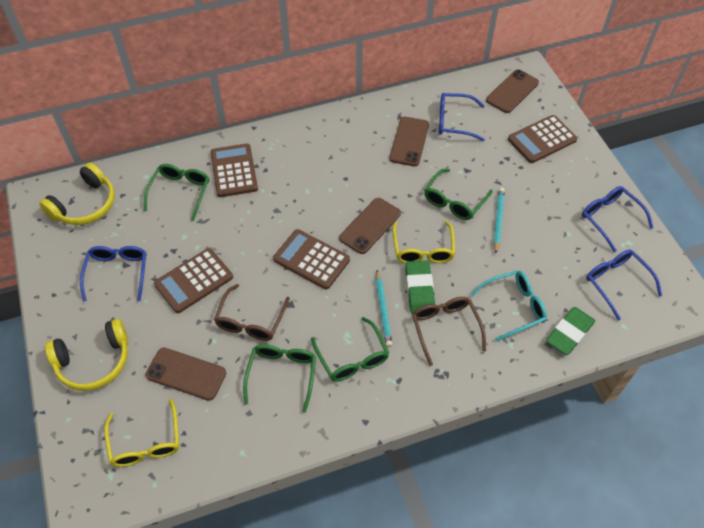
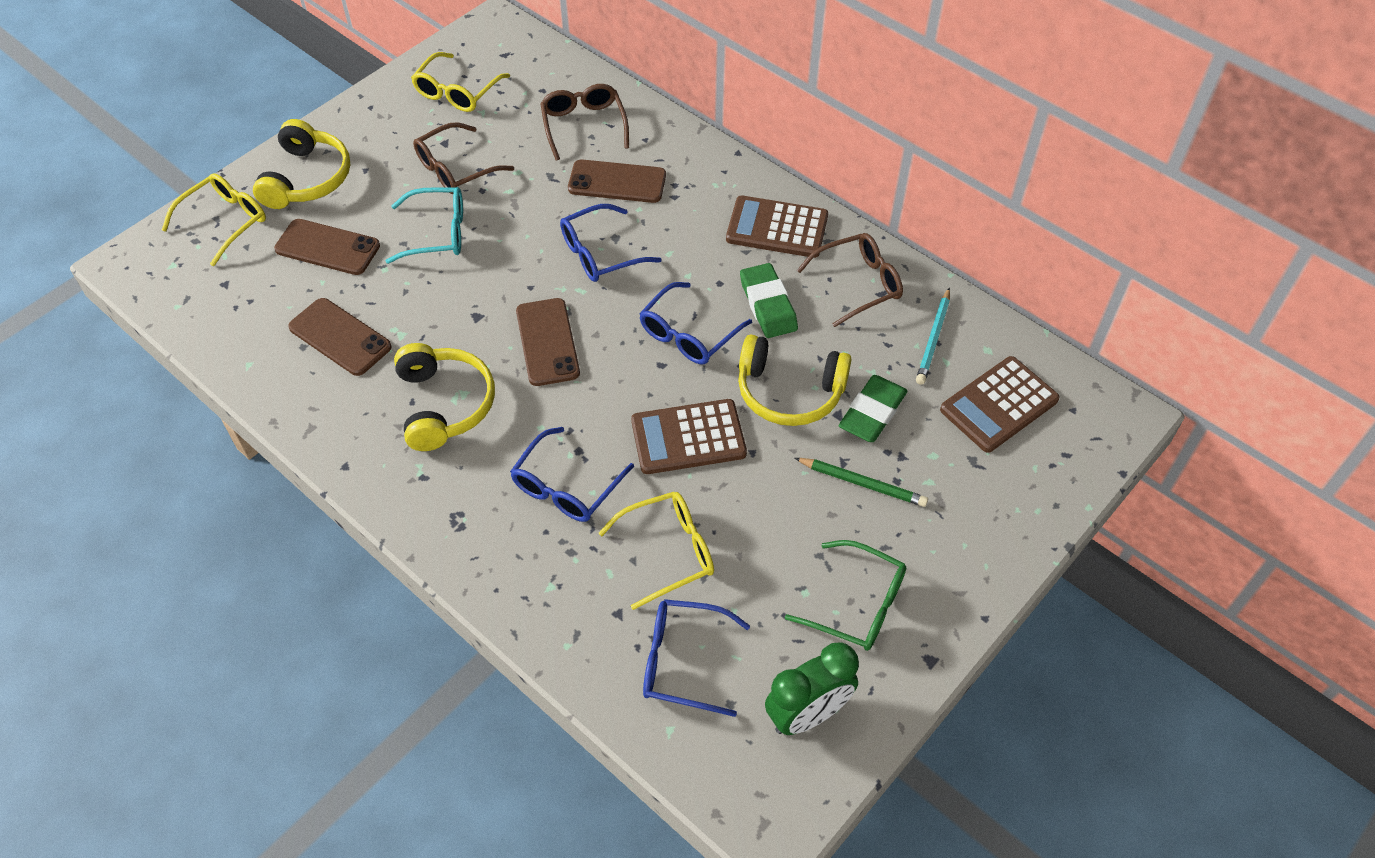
brown calculator: [154,248,233,313] [211,144,258,197] [273,229,350,290] [508,115,577,163] = 4 -> [631,399,747,474] [726,195,828,258] [940,356,1060,453] = 3
brown glasses: [214,284,290,341] [412,297,486,366] = 2 -> [413,122,514,194] [540,84,629,161] [797,233,903,327] = 3
green clock: none = 0 -> [765,642,859,735] = 1
green glasses: [144,164,209,221] [243,344,316,413] [311,317,389,382] [424,169,493,220] = 4 -> [785,540,906,651] = 1
green pencil: none = 0 -> [795,458,928,507] = 1
turquoise pencil: [376,270,392,347] [494,188,505,253] = 2 -> [916,288,950,385] = 1
yellow glasses: [104,398,179,467] [393,221,455,264] = 2 -> [162,173,266,266] [411,52,510,112] [599,492,714,610] = 3
yellow headphones: [39,163,115,225] [45,319,128,391] = 2 -> [253,119,350,209] [394,343,495,451] [738,335,851,426] = 3

